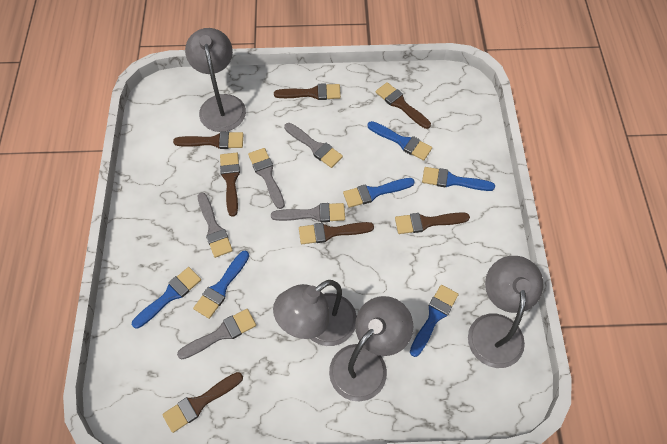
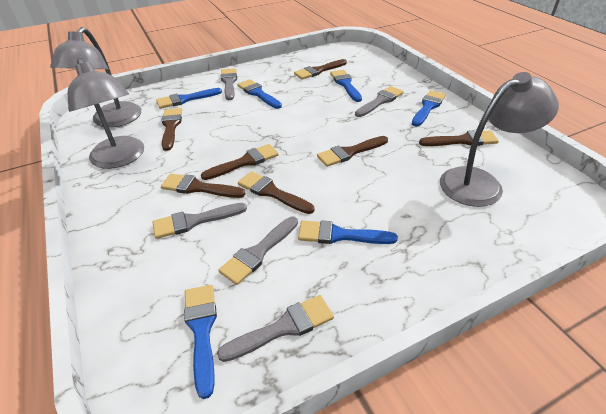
grey lamp: [185,28,246,132] [273,280,357,346] [329,296,413,402] [468,256,543,368] = 4 -> [50,27,141,128] [68,58,144,169] [440,72,559,207] = 3

